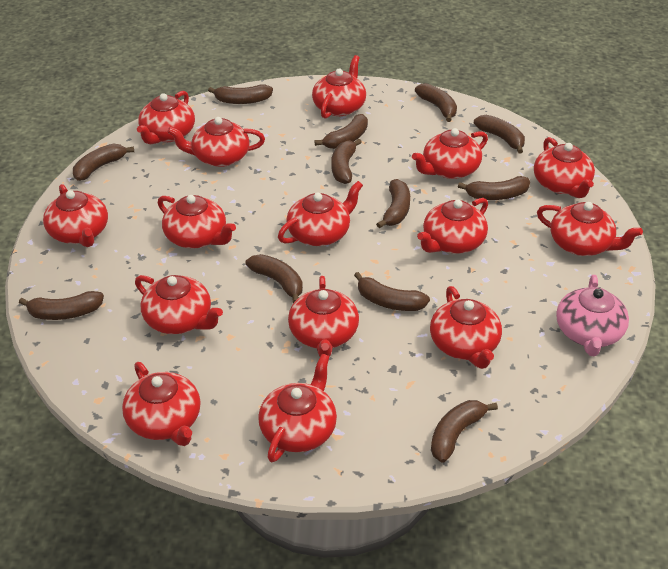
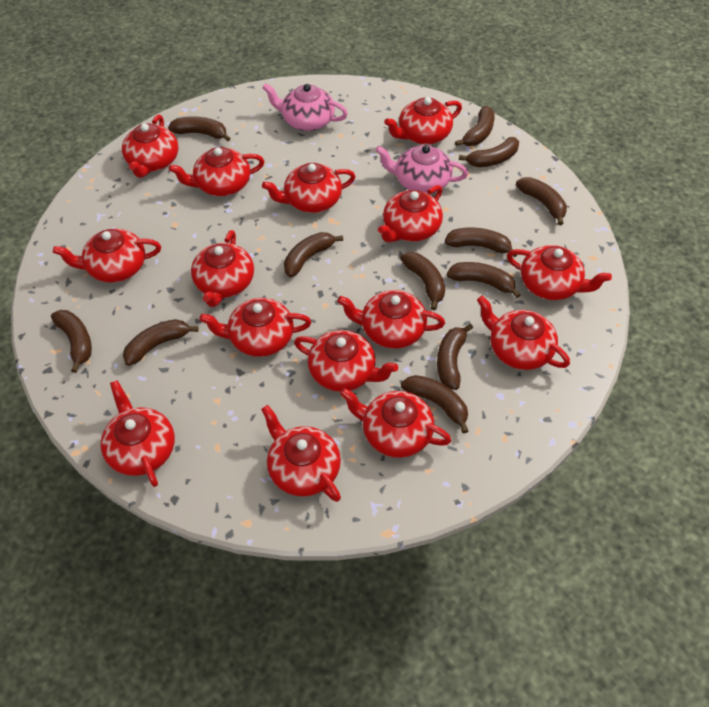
pink teapot: [556,275,629,357] = 1 -> [263,83,348,131] [375,145,468,194] = 2

